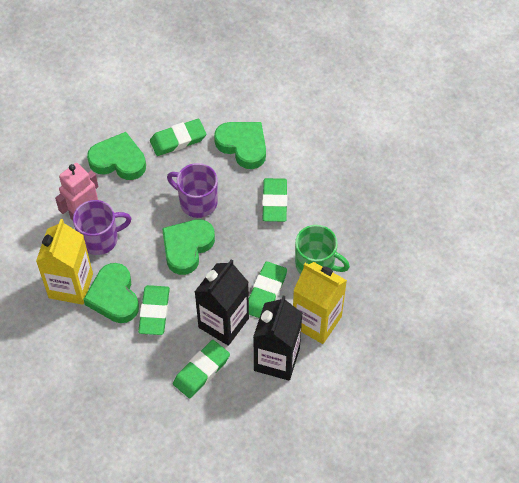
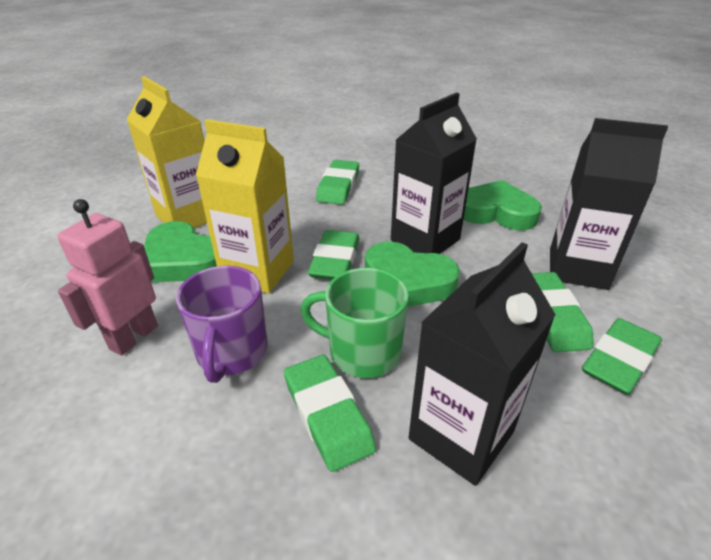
black carton: [195,259,249,346] [253,296,302,381] = 2 -> [391,92,477,254] [409,242,556,486] [550,118,668,290] = 3
green heart: [83,263,139,323] [87,132,146,180] [162,219,215,275] [214,122,266,169] = 4 -> [144,221,217,282] [365,241,460,307] [463,180,542,230] = 3
purple mug: [73,200,132,255] [167,163,218,218] = 2 -> [176,266,268,383] = 1

